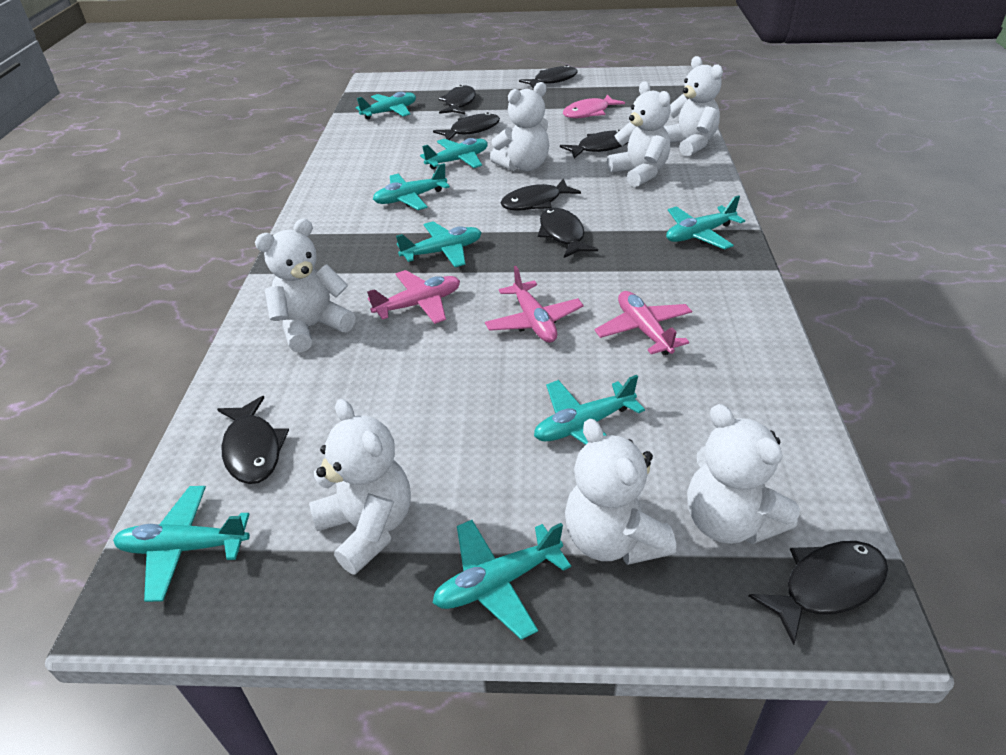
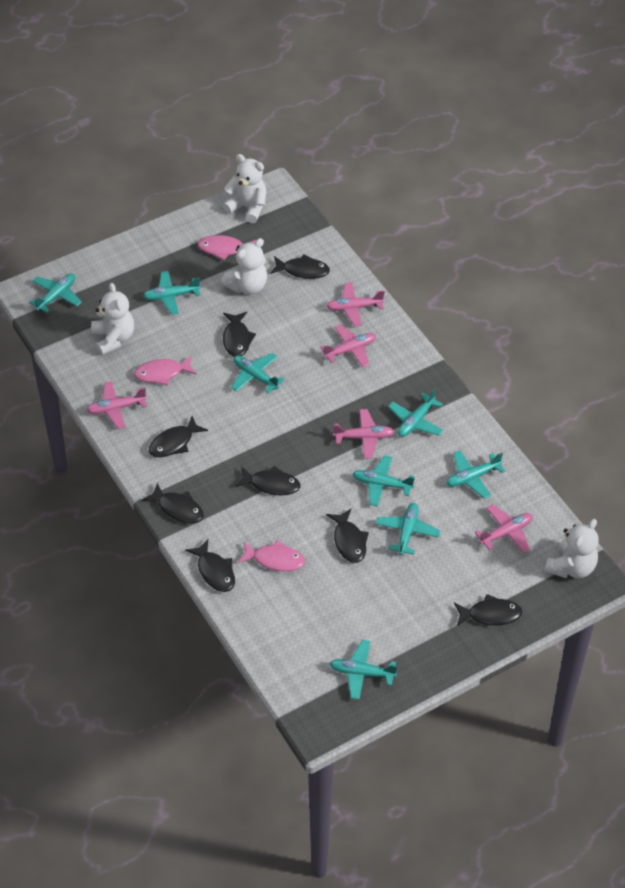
pink fish: [563,94,625,118] = 1 -> [134,355,197,386] [198,235,256,260] [238,540,305,571] = 3
pink plane: [367,270,460,324] [485,266,584,343] [594,291,692,355] = 3 -> [87,381,147,429] [320,324,376,367] [326,282,385,327] [333,409,394,459] [475,504,533,553] = 5
white teddy bear: [255,219,356,353] [309,399,411,575] [490,82,549,171] [565,419,676,565] [607,81,671,187] [663,56,723,157] [687,404,800,544] = 7 -> [91,283,134,355] [221,238,267,294] [223,154,266,223] [545,519,599,578] = 4

